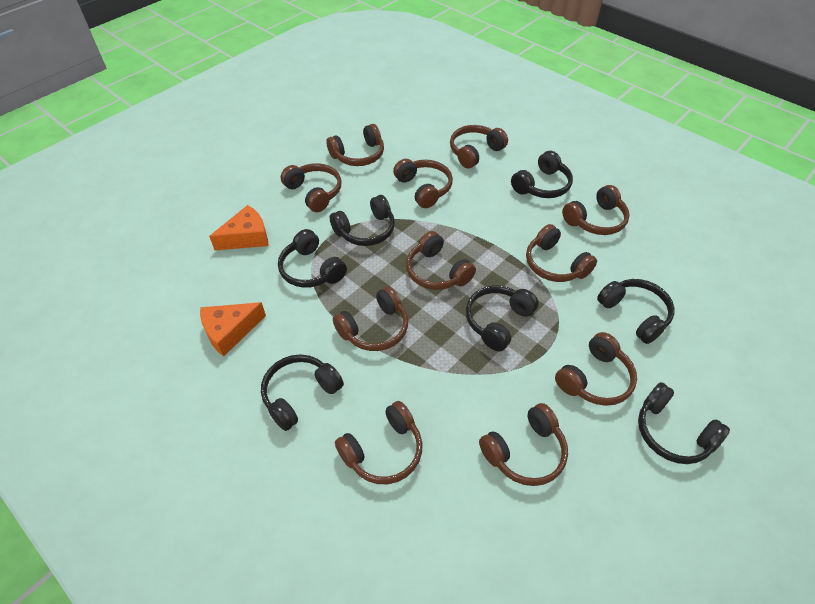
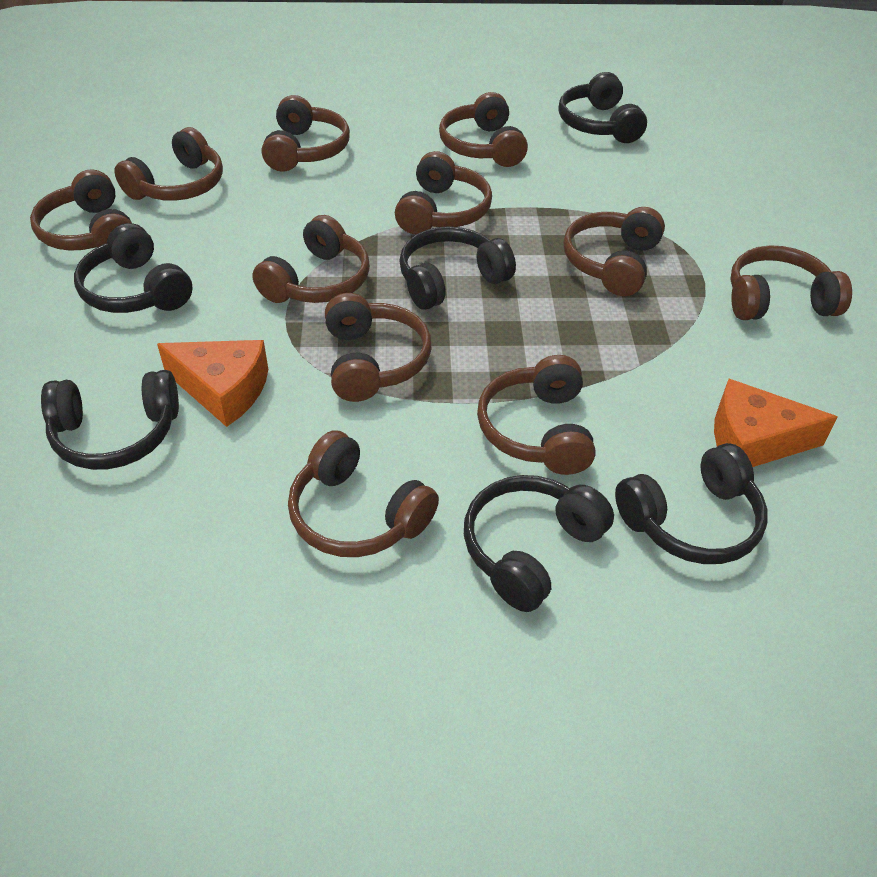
black headphones: [261,354,344,431] [278,229,347,288] [330,195,395,246] [466,286,539,351] [511,151,573,198] [597,279,675,344] [638,382,730,464] = 7 -> [41,370,179,470] [74,223,193,313] [399,226,516,310] [464,475,614,612] [558,72,647,143] [615,443,767,564] = 6

